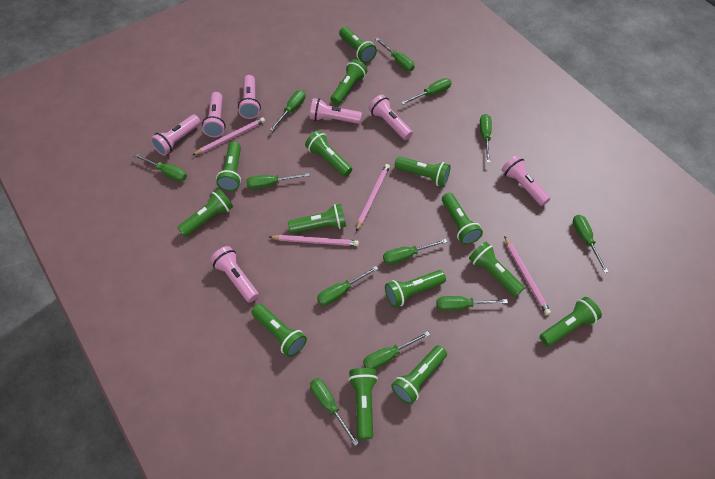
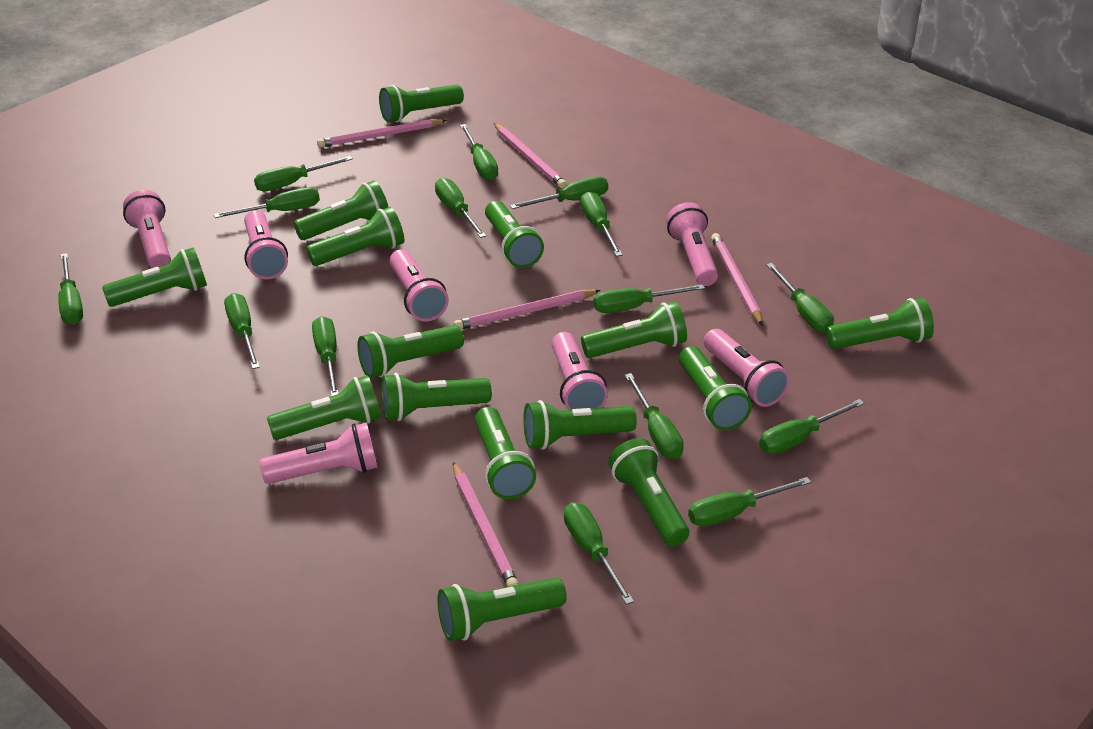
green flashlight: [177,189,233,237] [216,142,241,191] [252,304,307,357] [288,204,346,233] [305,130,352,177] [330,59,367,105] [339,27,377,63] [348,368,378,440] [385,270,446,307] [391,345,447,405] [395,157,450,187] [442,193,483,245] [469,242,524,297] [540,297,602,346] = 14 -> [102,247,207,307] [267,375,381,440] [294,180,388,240] [306,207,404,266] [357,325,464,378] [379,84,464,122] [381,373,492,421] [437,577,567,641] [475,407,536,499] [485,201,544,268] [523,400,637,450] [581,301,687,358] [608,438,689,547] [679,346,752,430] [826,298,934,349] = 15
green screwdriver: [133,153,187,182] [246,173,309,189] [270,90,306,131] [310,378,359,446] [317,266,378,306] [363,331,430,369] [375,38,415,71] [383,239,447,265] [401,78,451,105] [436,296,508,311] [480,114,492,163] [573,215,608,273] = 12 -> [58,253,83,325] [214,187,320,218] [224,293,260,369] [254,156,353,191] [312,316,339,396] [435,178,486,238] [460,124,498,180] [510,176,608,209] [564,502,634,605] [580,191,623,257] [594,284,705,313] [625,373,684,459] [688,477,811,527] [759,399,865,454] [766,263,834,333] = 15
pink pencil: [193,117,265,155] [269,235,359,246] [356,164,390,231] [504,236,551,315] = 4 -> [317,119,447,148] [453,462,519,587] [454,290,600,329] [494,123,567,189] [711,233,763,326] = 5

